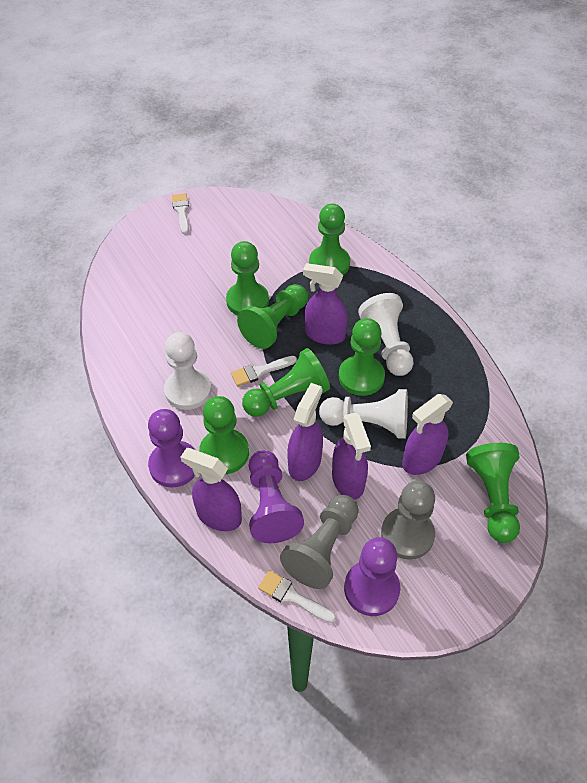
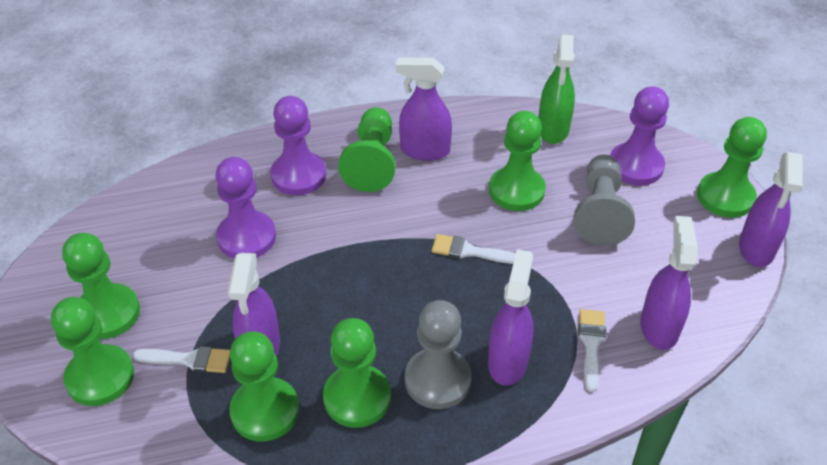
green spray bottle: none = 0 -> [538,34,575,144] = 1
white pawn: [164,332,211,410] [319,389,408,439] [358,293,413,376] = 3 -> none = 0

